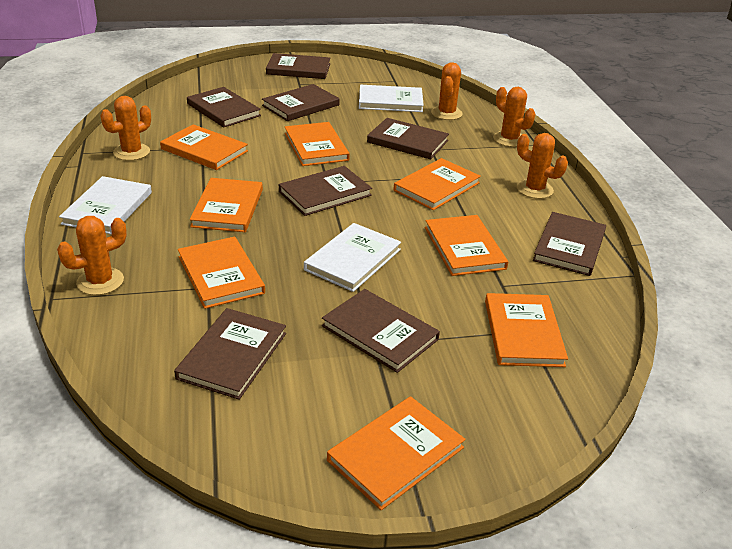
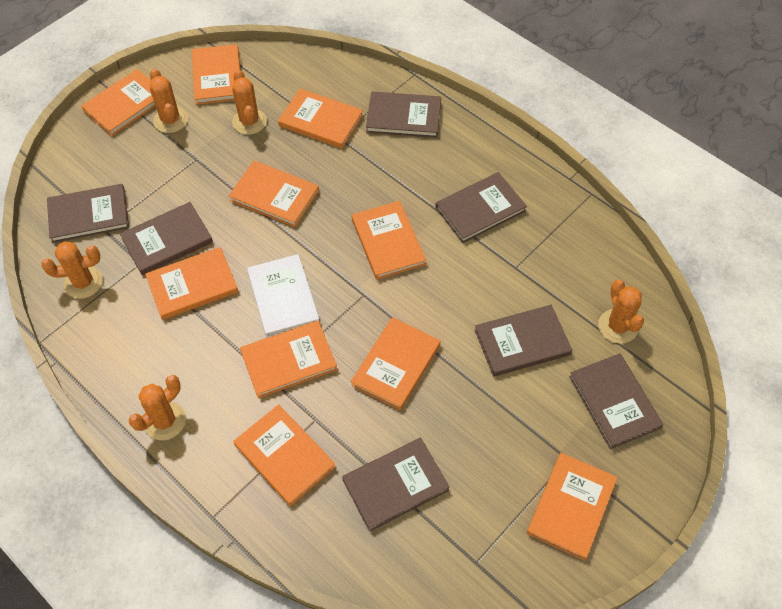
brown book: [174,308,286,400] [187,87,261,128] [262,84,340,121] [266,53,330,79] [279,166,372,216] [322,289,440,373] [367,118,449,160] [533,212,606,276] = 8 -> [47,184,129,243] [120,202,213,275] [342,438,450,532] [366,92,441,138] [435,172,527,243] [475,305,572,377] [569,354,663,449] = 7
orange book: [160,124,248,170] [178,237,265,309] [190,178,263,232] [285,122,350,166] [327,396,466,510] [393,158,481,210] [425,215,508,276] [485,293,568,367] = 8 -> [81,69,155,136] [145,247,239,320] [192,44,240,105] [229,161,319,227] [234,404,336,506] [240,321,337,398] [278,88,363,149] [351,317,441,410] [352,201,426,280] [527,453,617,561] = 10
white book: [59,176,152,234] [304,223,401,292] [359,85,424,112] = 3 -> [247,254,320,338] = 1

